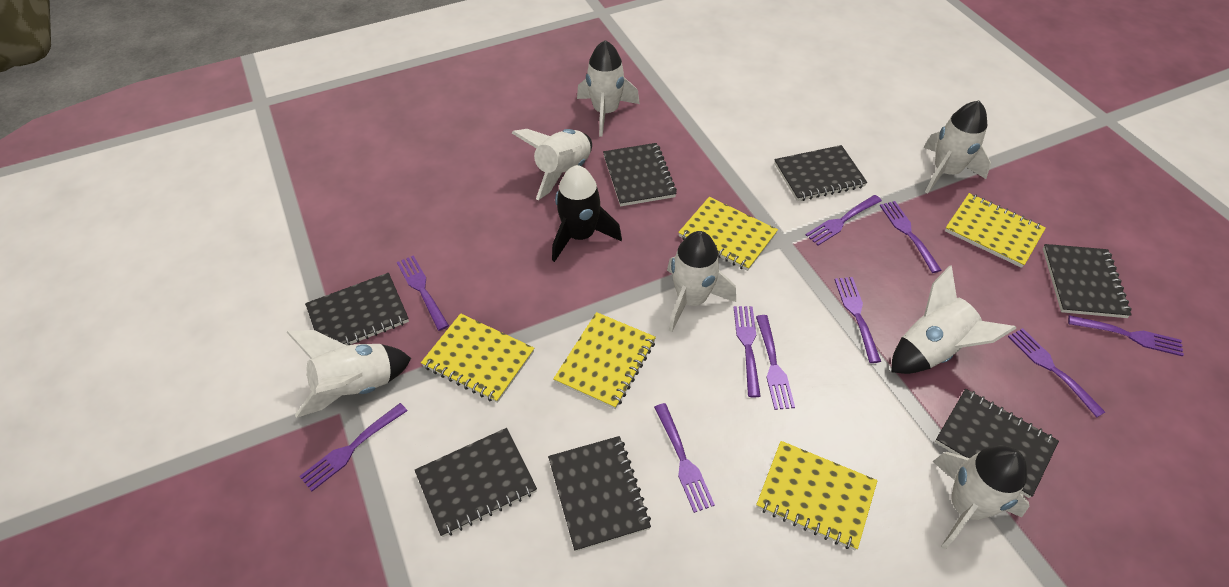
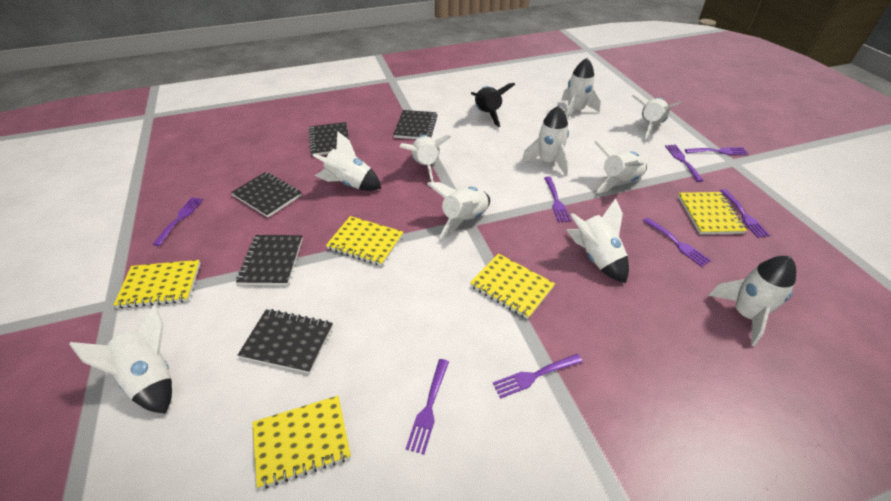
black notebook: [305,273,409,345] [415,428,537,537] [548,436,651,552] [603,143,677,206] [774,145,867,201] [935,389,1059,498] [1043,244,1132,318] = 7 -> [231,172,302,217] [236,235,303,285] [238,309,333,374] [309,122,349,155] [393,110,438,139] = 5
purple fork: [299,403,407,491] [397,255,449,331] [654,403,715,513] [734,306,761,397] [756,315,795,410] [806,195,882,245] [834,277,881,363] [880,201,941,273] [1008,328,1105,417] [1068,315,1184,356] = 10 -> [152,197,203,246] [406,359,449,455] [493,354,583,399] [544,177,571,222] [643,217,711,267] [665,145,704,182] [685,147,748,155] [720,189,770,238] = 8
white rocket: [287,330,411,418] [512,129,592,200] [577,40,640,137] [667,231,736,332] [891,265,1016,374] [924,101,991,194] [932,446,1030,550] = 7 -> [69,305,172,414] [313,131,381,191] [400,135,451,182] [427,182,490,239] [521,106,569,176] [561,58,601,120] [567,198,629,283] [594,141,647,194] [632,95,681,139] [708,256,796,346] = 10

